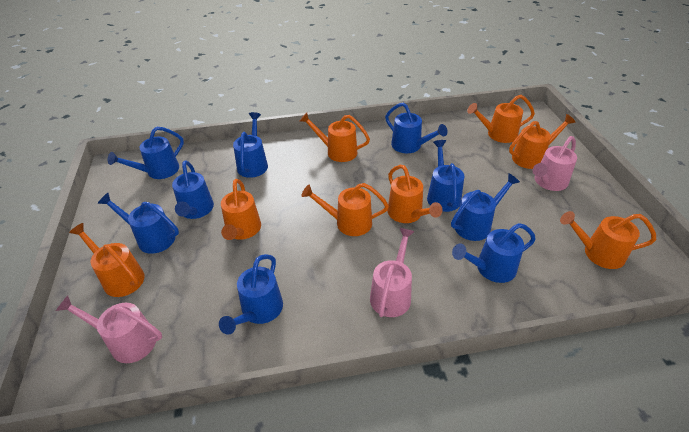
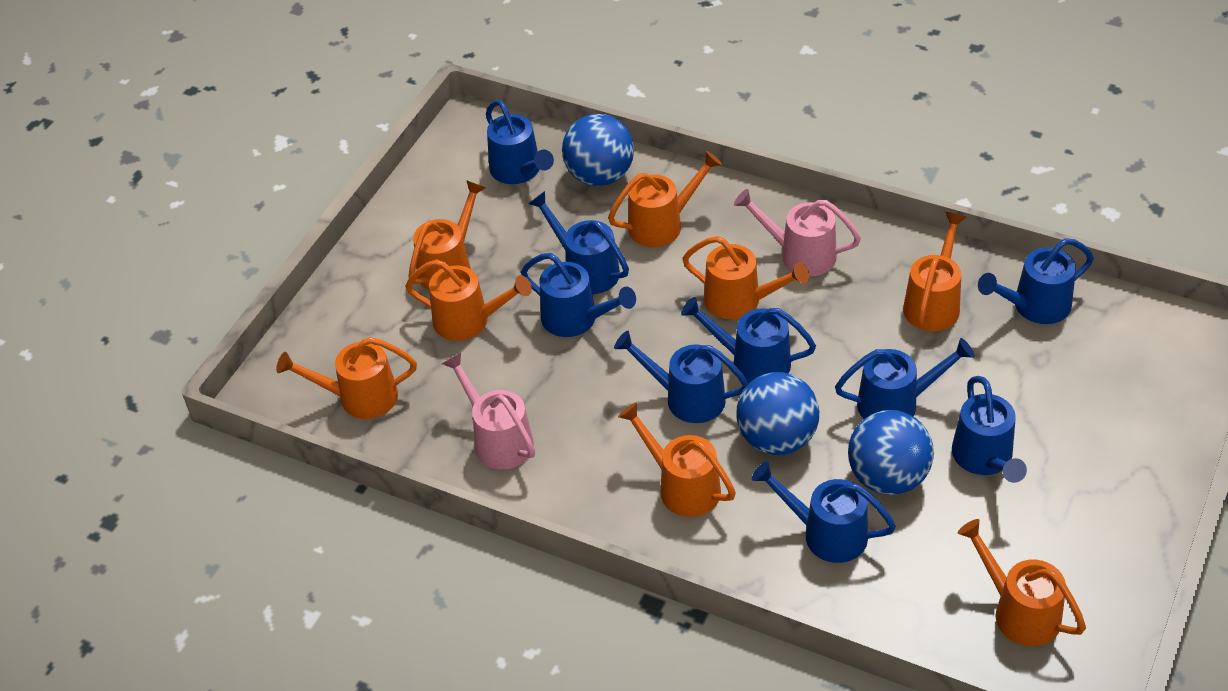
blue ball: none = 0 -> [562,114,634,186] [736,372,819,455] [848,410,934,495] = 3
pink watering can: [56,295,162,363] [370,228,415,317] [533,136,577,191] = 3 -> [442,352,535,470] [734,189,861,276] = 2

